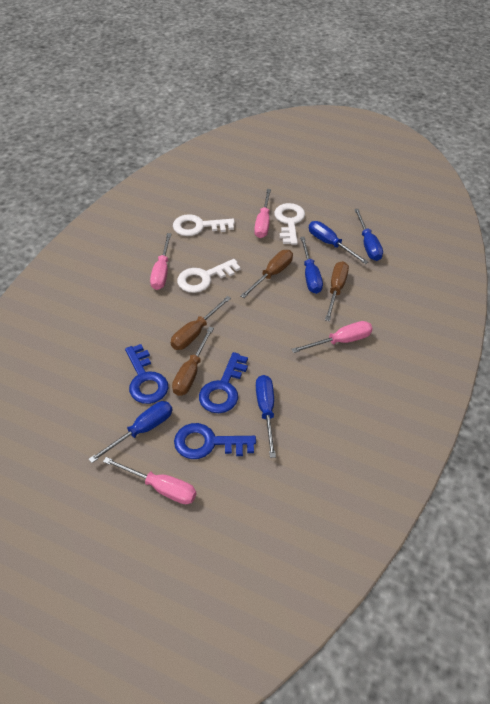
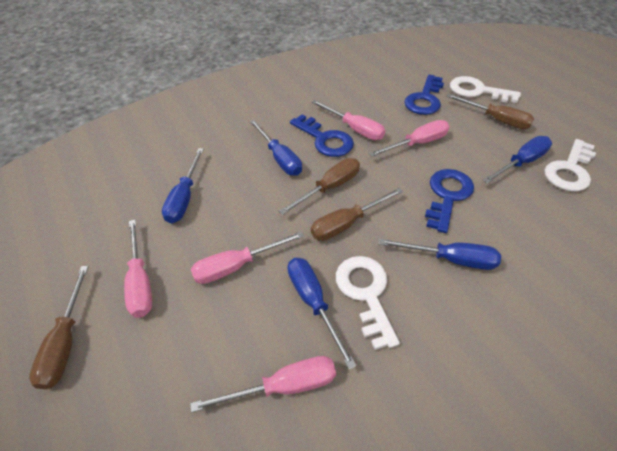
pink screwdriver: [103,457,196,504] [150,233,172,290] [254,189,271,238] [291,321,373,353] = 4 -> [124,220,152,318] [190,356,336,413] [191,231,304,284] [311,100,385,140] [369,120,450,157] = 5

